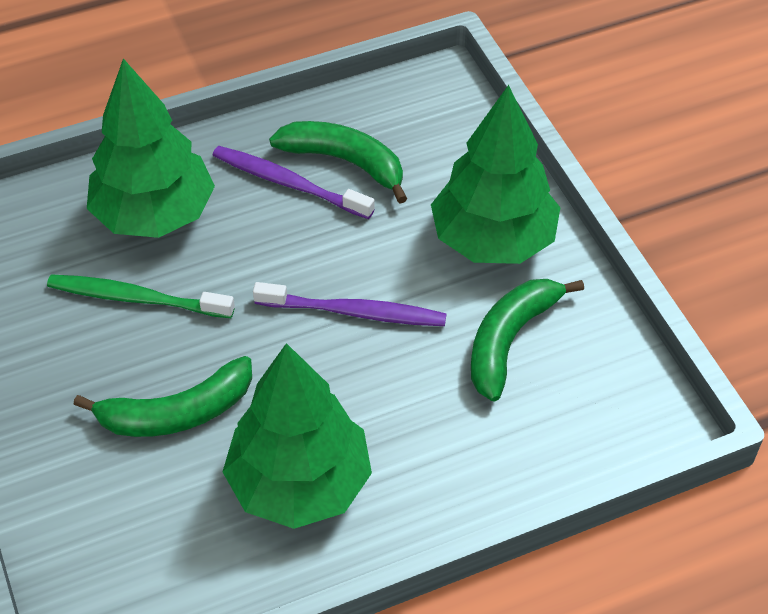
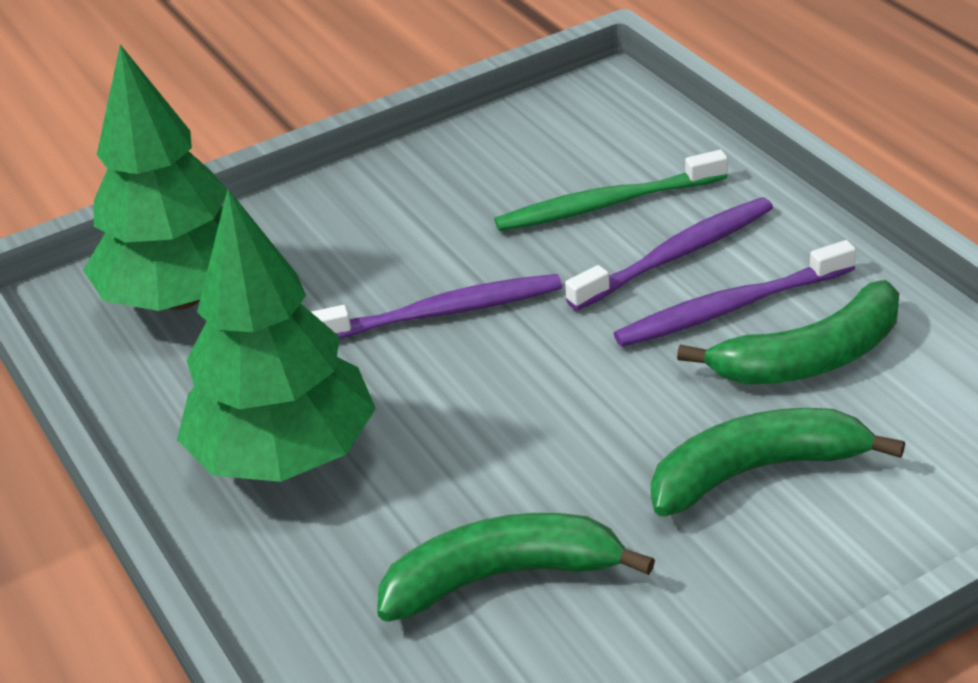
green tree: [87,58,215,238] [223,343,372,529] [431,85,561,264] = 3 -> [83,44,227,311] [177,189,376,482] = 2
purple toothbrush: [213,146,375,219] [253,282,447,326] = 2 -> [311,274,562,339] [565,197,773,310] [613,240,856,347] = 3

